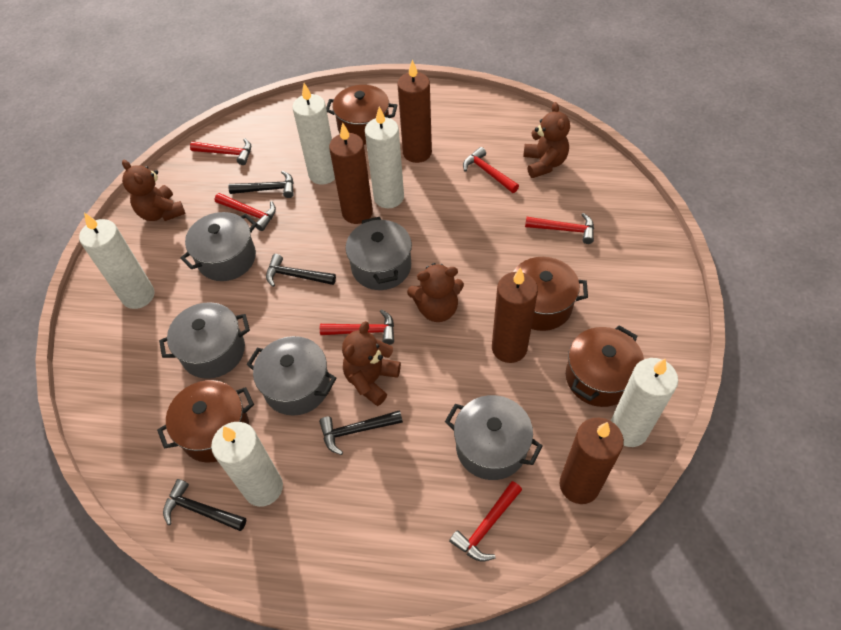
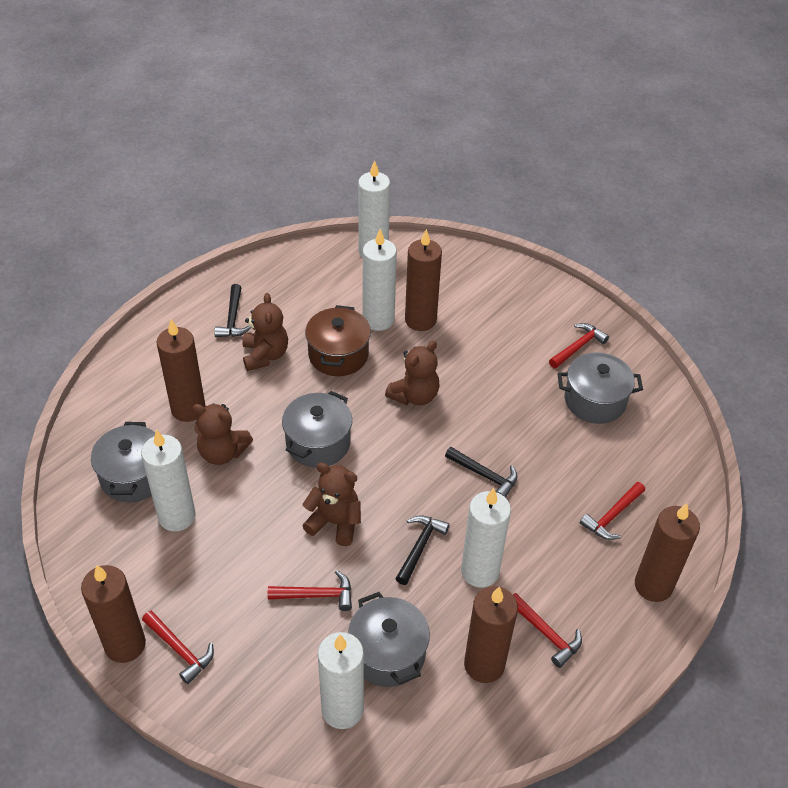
black hammer: [163,479,247,531] [228,171,294,198] [266,254,336,287] [319,410,403,455] = 4 -> [214,284,251,337] [395,515,450,585] [445,447,518,498] = 3
brown candle: [329,122,373,224] [398,60,432,163] [492,267,538,363] [559,417,624,504] = 4 -> [81,565,146,663] [157,319,206,422] [405,229,442,331] [464,586,518,683] [635,503,700,602] = 5
brown pot: [157,380,254,462] [326,85,397,145] [513,257,588,331] [566,325,644,407] = 4 -> [305,305,371,376] = 1
grey pot: [159,302,250,379] [180,212,257,281] [246,336,336,416] [346,217,412,290] [445,395,542,480] = 5 -> [91,422,155,503] [282,391,352,468] [348,592,430,687] [558,352,643,424] = 4
red hammer: [190,138,251,165] [215,193,276,231] [320,309,394,345] [449,481,522,561] [463,147,519,193] [525,213,594,244] = 6 -> [142,611,214,684] [268,570,352,611] [513,593,582,668] [549,323,609,369] [580,482,645,540] = 5

